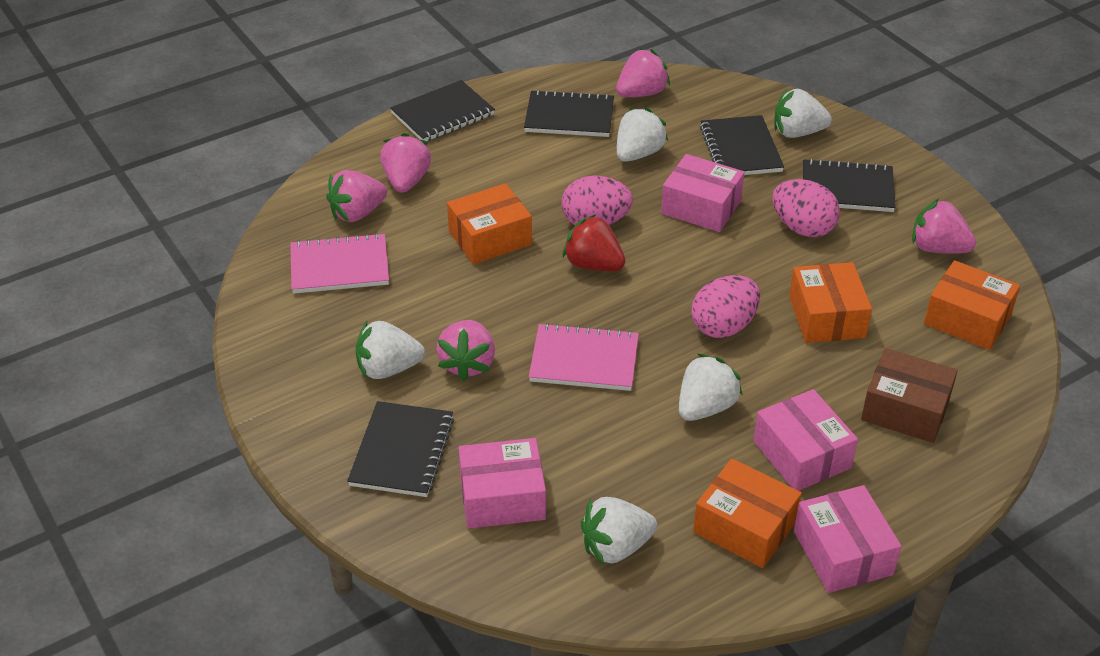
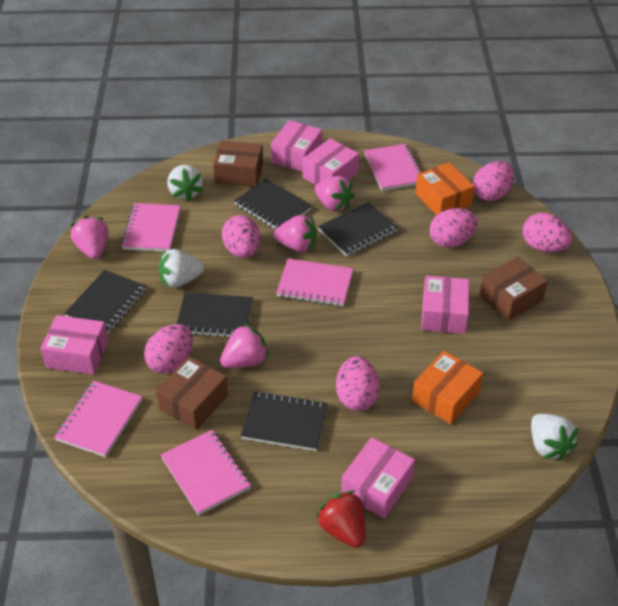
brown box: [861,348,958,443] = 1 -> [156,357,228,430] [213,140,263,187] [479,257,548,321] = 3
orange box: [447,183,532,264] [693,458,802,568] [789,262,872,343] [924,260,1020,350] = 4 -> [412,351,483,424] [415,162,475,215] = 2
pink box: [459,438,546,529] [661,154,745,232] [753,389,858,491] [794,485,902,593] = 4 -> [40,315,109,375] [271,120,322,172] [303,139,359,185] [341,437,415,518] [421,276,469,334] = 5
pink egg: [561,175,633,225] [692,275,760,338] [772,179,840,237] = 3 -> [144,324,193,374] [222,215,261,258] [336,356,380,411] [430,208,478,248] [473,161,514,201] [523,213,572,252] = 6
pink notebook: [290,233,389,294] [529,323,639,391] = 2 -> [54,381,142,457] [121,203,181,252] [161,430,251,515] [276,258,353,307] [364,144,421,191] = 5
pink strawberry: [326,170,387,222] [380,133,431,193] [436,320,495,381] [616,49,670,97] [912,199,976,254] = 5 -> [71,216,109,259] [220,324,269,368] [274,215,317,252] [315,176,355,212] = 4
white strawberry: [356,321,425,379] [581,497,657,565] [617,107,668,162] [679,354,743,421] [774,89,832,138] = 5 -> [159,249,204,288] [167,165,203,201] [531,414,578,461] = 3

